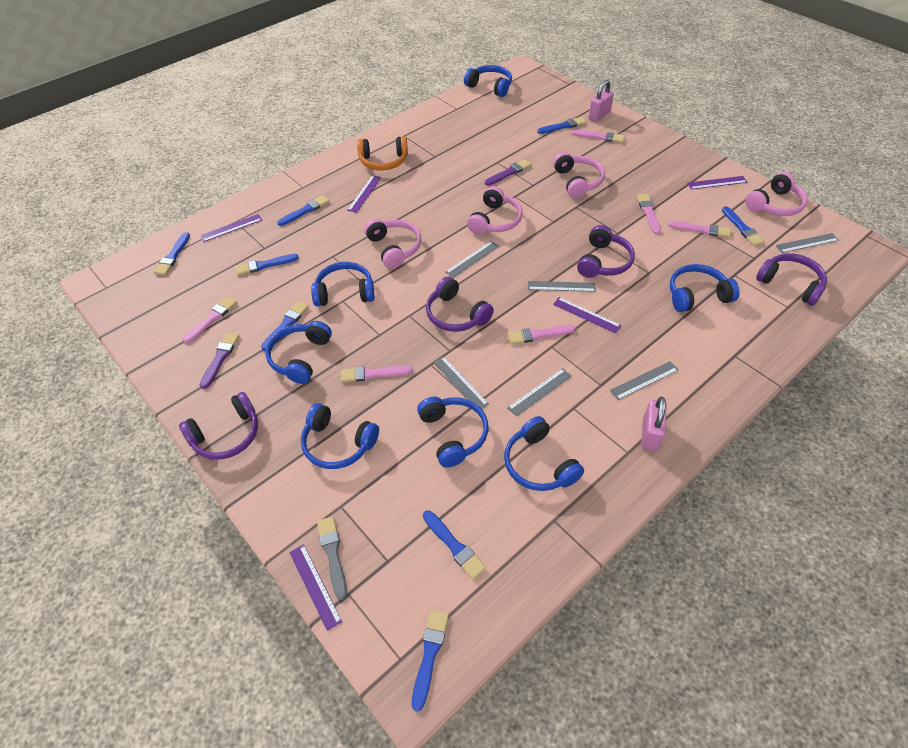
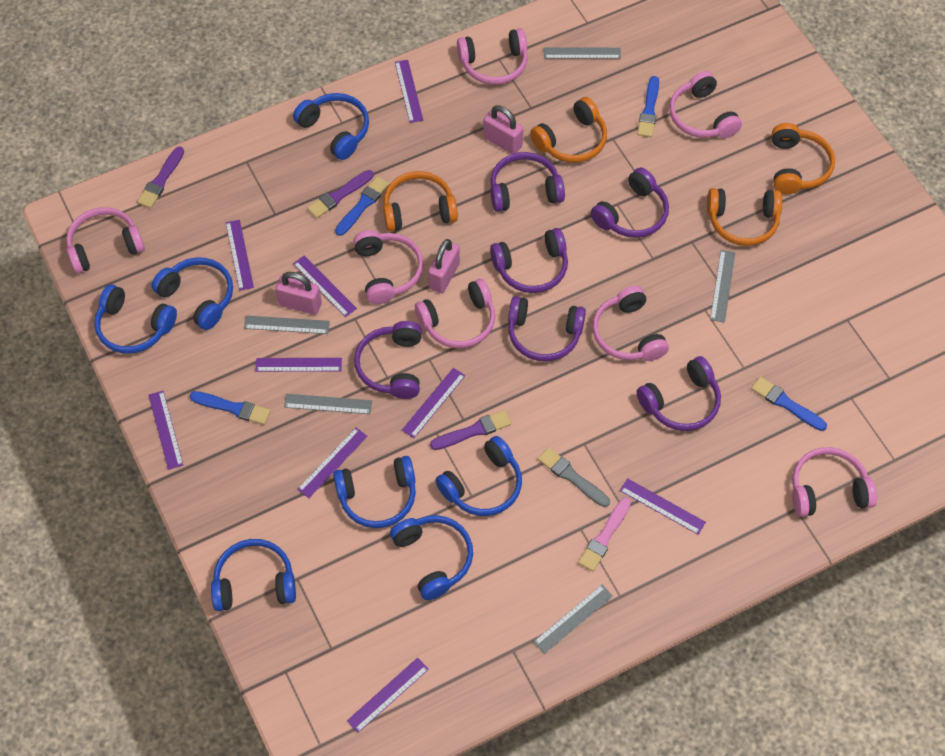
blue brush: [154,232,190,275] [235,254,299,275] [261,301,309,351] [277,195,330,226] [412,610,449,711] [423,510,486,579] [537,117,586,134] [722,206,765,246] = 8 -> [190,391,270,425] [335,176,389,236] [637,76,659,137] [751,377,827,431] = 4
grey ruler: [433,356,489,409] [446,241,499,278] [507,368,572,417] [528,281,596,292] [610,361,678,400] [775,233,839,253] = 6 -> [244,315,330,334] [284,394,372,414] [534,585,613,654] [544,48,621,59] [710,250,735,323] = 5
orange headphones: [357,136,408,171] = 1 -> [383,171,458,232] [530,97,607,163] [707,188,782,246] [772,123,835,194] = 4
pink brush: [183,296,237,343] [341,365,412,382] [507,325,575,344] [571,129,625,143] [636,194,661,234] [668,221,731,238] = 6 -> [578,497,631,572] = 1
pink headphones: [364,219,421,269] [467,186,523,235] [553,152,605,198] [745,172,808,216] = 4 -> [66,207,145,274] [353,230,423,304] [415,279,495,348] [457,28,528,85] [592,286,669,361] [669,71,742,138] [792,447,877,517] = 7
pink padlock: [588,80,614,122] [641,397,667,451] = 2 -> [275,272,322,315] [428,239,460,293] [483,105,523,154] = 3
purple brush: [200,332,239,389] [485,159,531,186] = 2 -> [137,147,184,208] [307,170,374,219] [430,410,511,450] = 3
purple headphones: [179,392,258,460] [426,276,494,332] [577,225,635,278] [756,253,827,306] = 4 -> [354,321,422,399] [490,152,565,212] [490,228,568,293] [508,296,586,361] [591,168,669,238] [637,356,721,431] = 6
purple ruler: [200,214,262,242] [289,544,342,631] [347,175,381,213] [553,297,621,333] [687,176,747,190] = 5 -> [148,391,183,470] [226,220,254,291] [255,358,342,372] [293,256,357,317] [297,428,368,498] [347,658,429,733] [395,60,423,123] [402,368,465,438] [620,478,706,535] = 9

